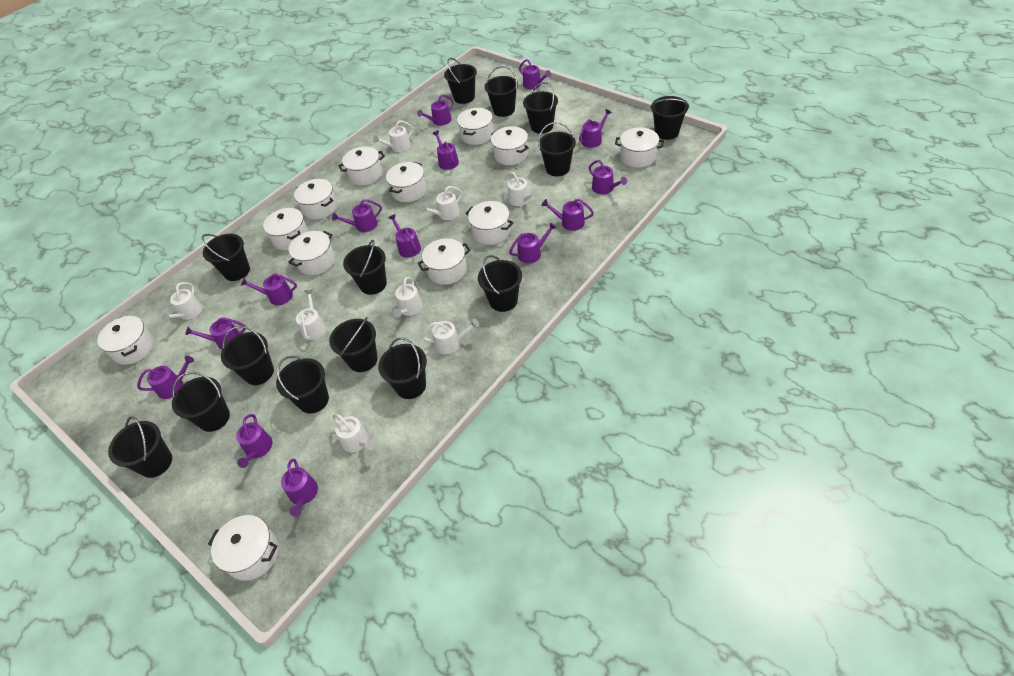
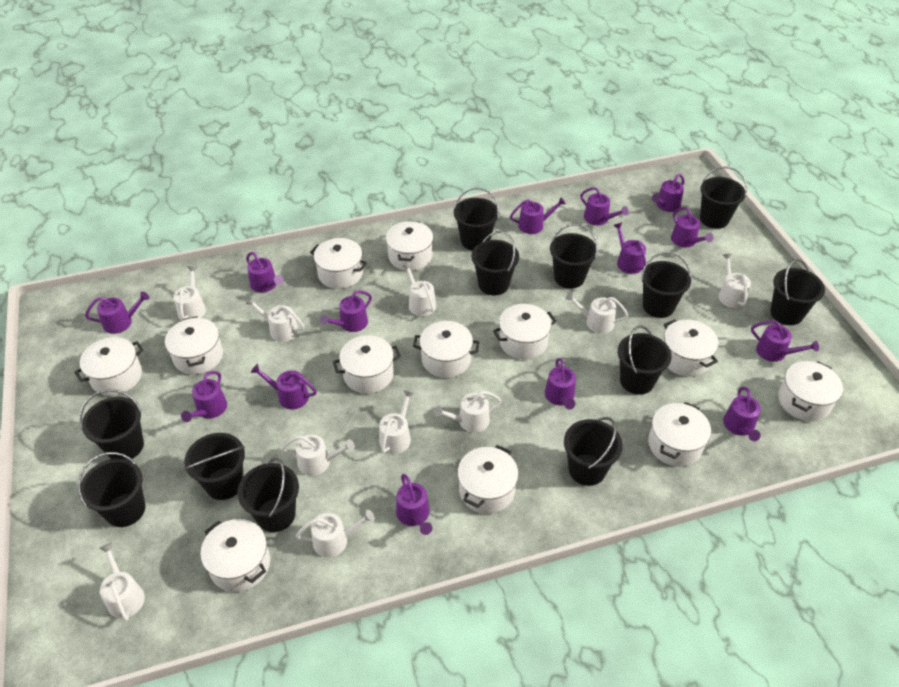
black bucket: [108,416,172,478] [172,372,230,432] [202,234,250,281] [221,326,274,385] [276,356,329,414] [329,317,378,372] [343,240,387,295] [378,337,427,399] [444,58,477,104] [478,255,522,312] [485,66,518,117] [523,82,558,134] [538,122,576,176] [650,96,689,140] = 14 -> [77,452,145,527] [79,389,144,460] [184,433,245,500] [237,458,299,532] [454,187,500,251] [471,231,519,295] [550,223,598,289] [564,417,623,486] [618,325,672,395] [641,251,691,318] [700,166,747,229] [770,259,825,325] = 12
white watering can: [161,282,203,322] [296,290,326,340] [332,414,376,452] [373,120,413,152] [393,277,423,318] [420,186,462,220] [421,319,479,354] [505,172,538,206] = 8 -> [99,543,145,621] [173,266,206,320] [246,297,304,342] [282,434,355,476] [296,510,375,557] [379,390,414,454] [403,263,436,316] [434,391,501,433] [565,292,629,334] [718,253,751,308] = 10

